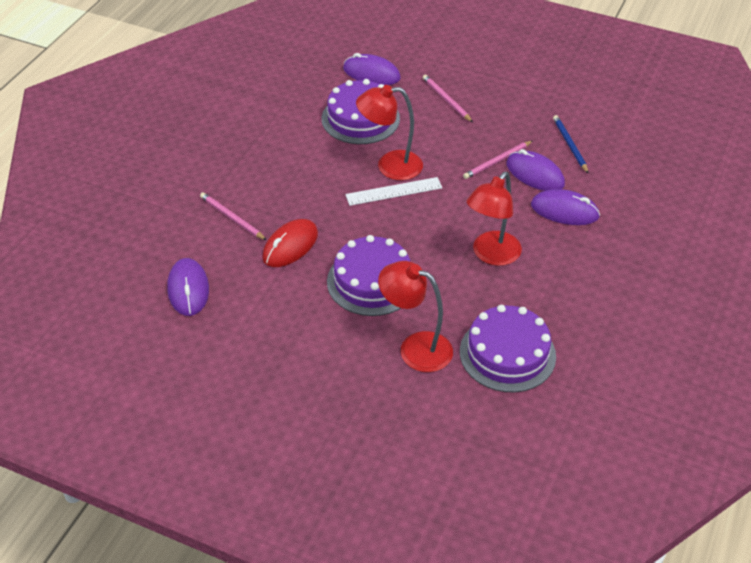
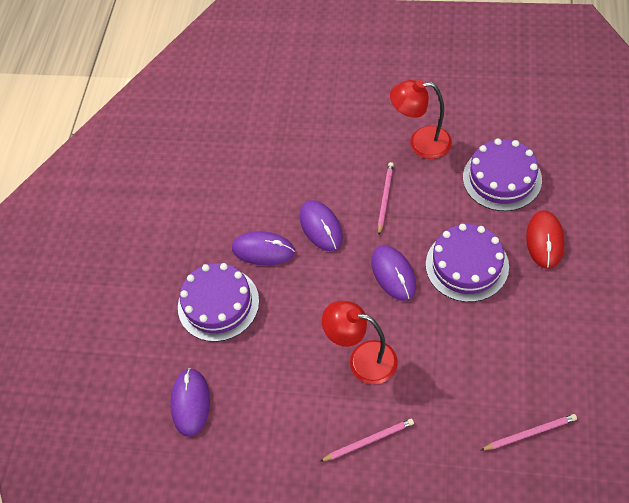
blue pencil: [553,115,589,174] = 1 -> none = 0
red lamp: [356,85,423,180] [378,261,453,372] [467,172,522,266] = 3 -> [322,300,398,384] [390,80,452,159] = 2
white ruler: [345,177,442,206] = 1 -> none = 0

